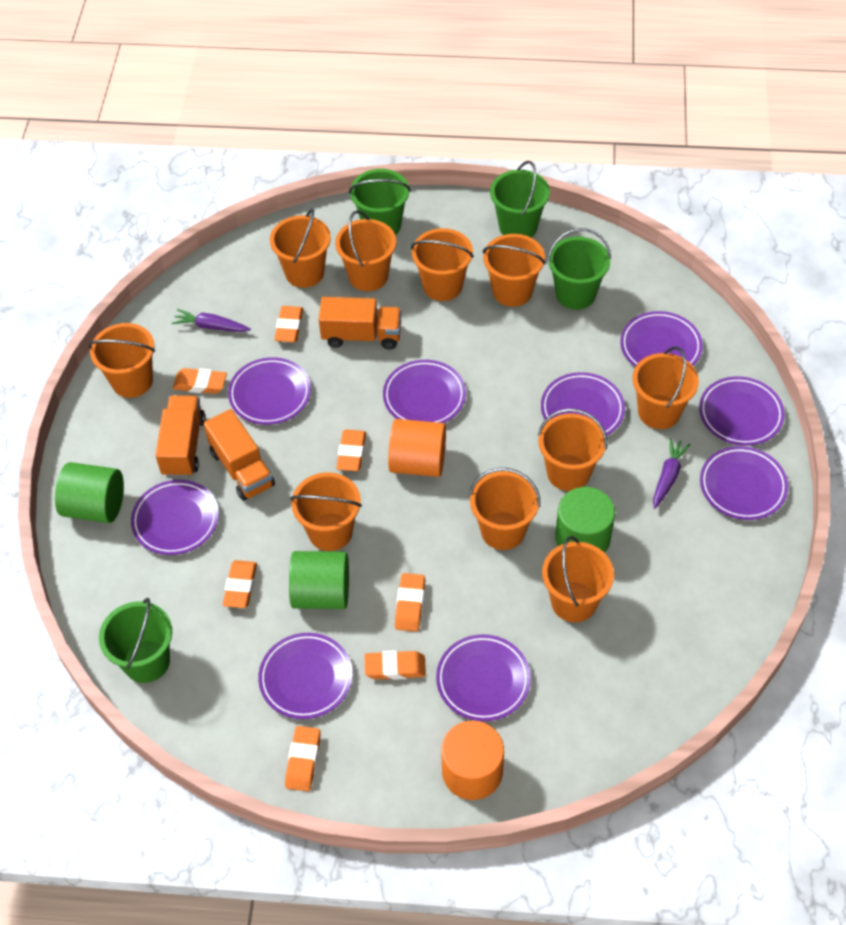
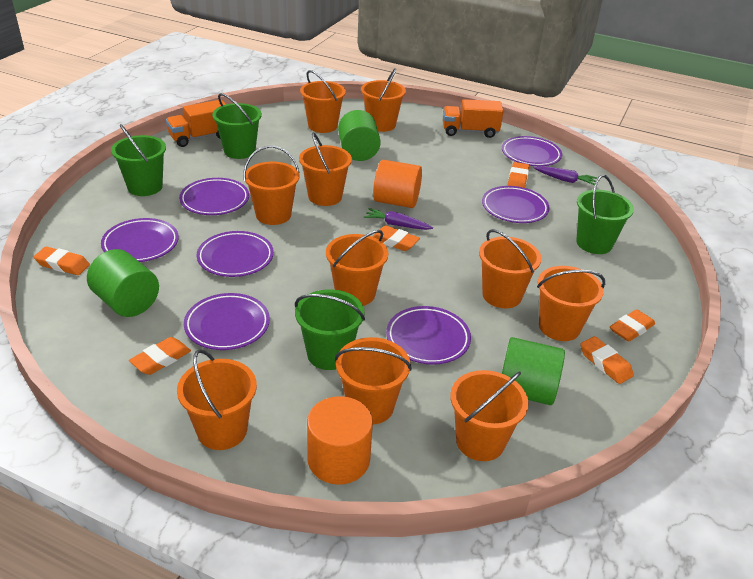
orange eraser: [173,368,227,394] [223,560,257,608] [274,306,303,342] [285,726,321,791] [336,430,366,471] [365,650,426,680] [395,573,425,632] = 7 -> [34,247,90,275] [129,337,191,375] [372,226,420,251] [507,162,530,188] [580,336,634,384] [610,309,655,342] = 6
orange truck: [155,395,205,477] [203,409,275,501] [319,297,402,349] = 3 -> [166,99,226,147] [443,99,503,138] = 2
purple plate: [131,480,219,555] [228,357,311,425] [258,633,353,719] [383,360,466,423] [436,634,531,721] [541,372,625,436] [620,311,703,367] [699,376,785,446] [700,446,788,520] = 9 -> [101,218,179,262] [179,178,249,215] [184,293,270,350] [197,231,274,277] [386,306,471,365] [482,186,550,223] [502,136,562,166] = 7

